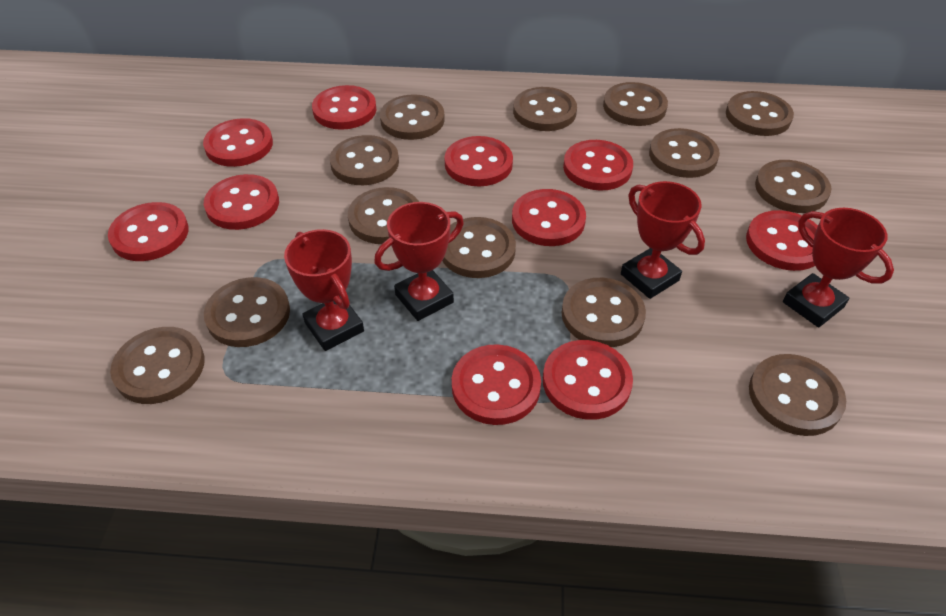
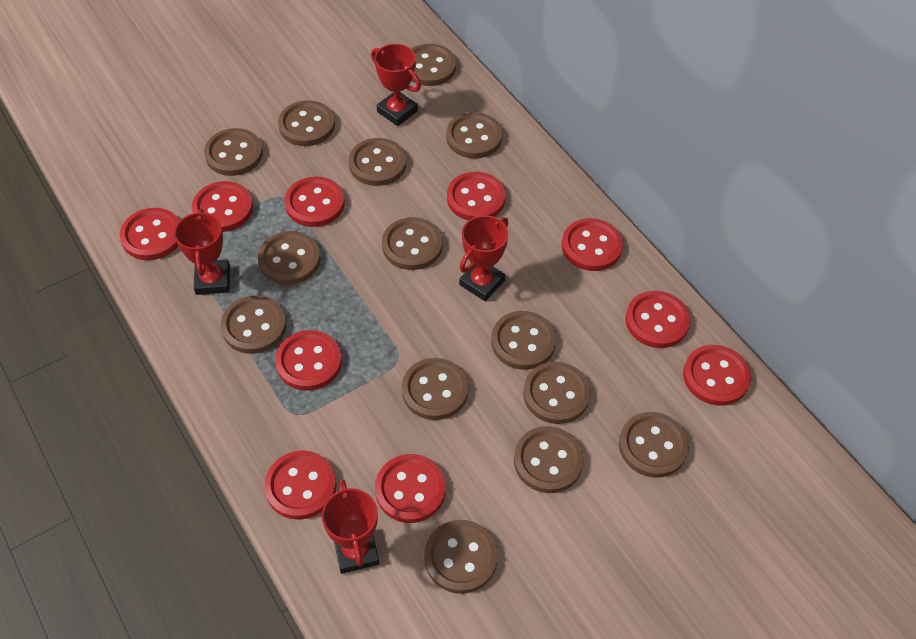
brown button: [110,327,205,404] [204,277,290,347] [330,135,399,185] [348,187,419,244] [380,94,445,140] [442,217,516,278] [513,87,577,131] [561,278,646,347] [603,82,668,126] [649,128,720,178] [726,91,794,136] [749,354,846,436] [755,160,832,213] = 13 -> [204,128,263,176] [221,295,286,354] [258,231,320,285] [278,100,335,146] [349,138,406,186] [382,217,443,270] [402,358,468,420] [411,44,456,86] [424,520,498,594] [446,112,502,159] [491,311,556,370] [514,426,584,493] [523,362,591,424] [619,412,689,478] = 14

